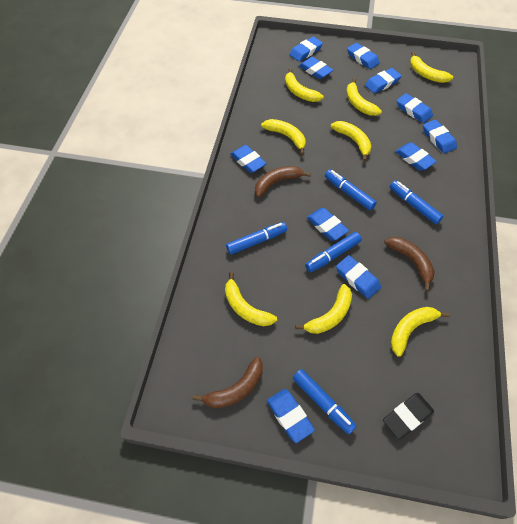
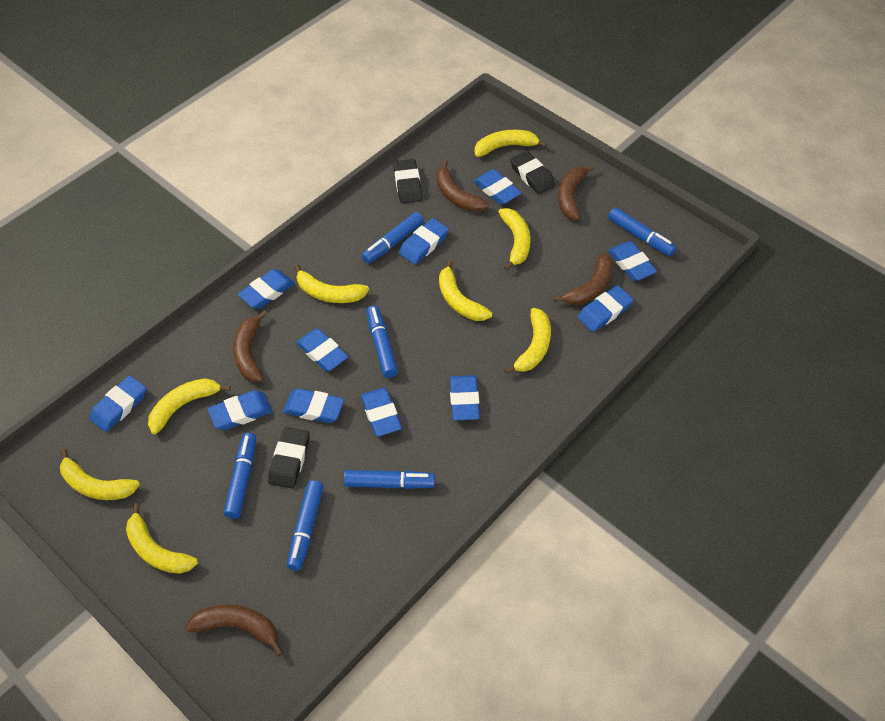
black eraser: [383,393,434,440] = 1 -> [268,427,310,488] [393,159,422,203] [510,151,555,194] = 3
blue marker: [226,222,287,255] [293,369,357,434] [305,232,362,272] [325,170,377,211] [390,180,443,224] = 5 -> [224,433,256,519] [287,480,324,571] [344,470,435,489] [361,212,424,264] [366,305,398,378] [608,207,677,256] = 6
brown banana: [192,357,263,409] [255,166,311,197] [384,237,435,292] = 3 -> [185,605,283,656] [233,310,268,382] [437,160,489,212] [553,253,613,305] [558,165,595,220] = 5

